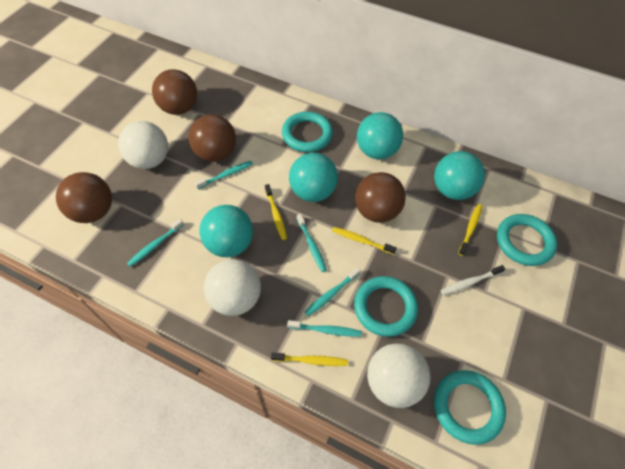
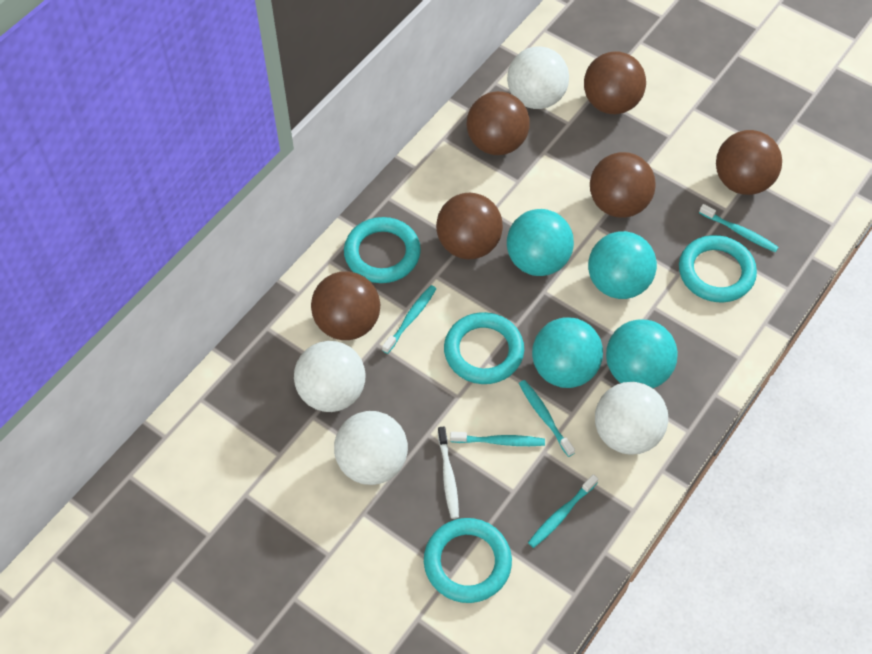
brown ball: [56,172,112,223] [152,69,197,115] [188,114,236,162] [355,172,406,223] = 4 -> [311,271,380,340] [436,193,503,259] [467,91,530,155] [584,52,646,114] [590,152,656,218] [716,130,782,195] = 6
white ball: [118,121,168,169] [204,259,261,316] [367,343,430,408] = 3 -> [294,341,366,412] [334,411,408,485] [507,47,569,109] [595,382,668,455] = 4
yellow toothbrush: [265,184,287,240] [271,353,348,366] [332,227,397,255] [458,204,482,256] = 4 -> none = 0

